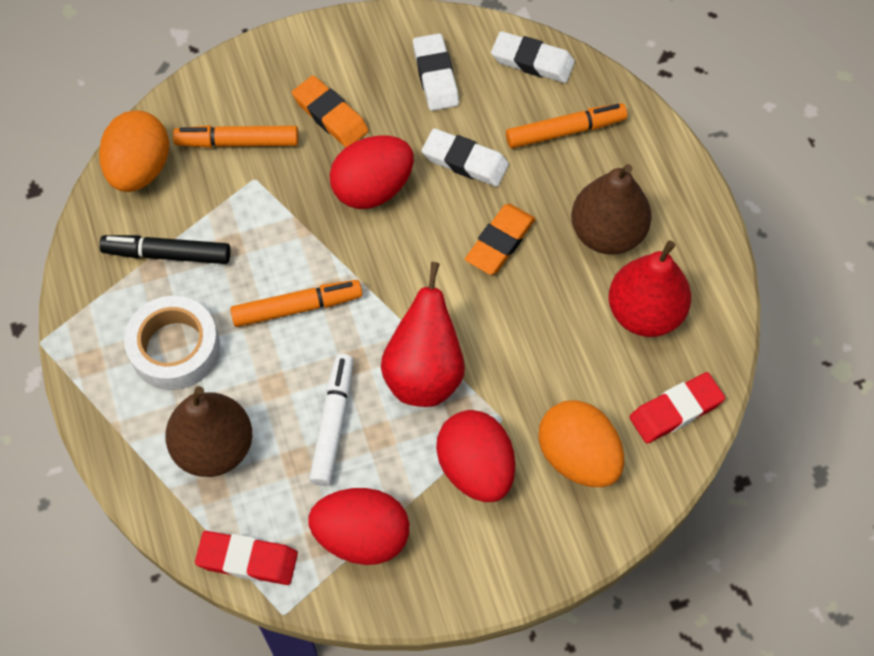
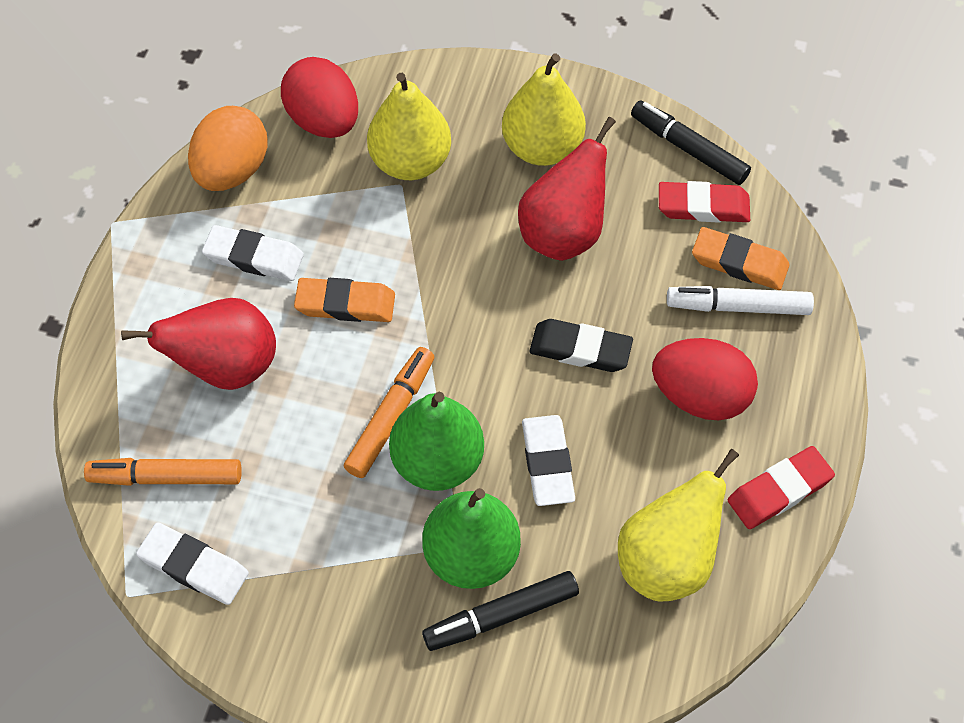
black eraser: none = 0 -> [529,319,633,372] = 1
black marker: [99,235,231,264] = 1 -> [422,571,579,651] [631,100,751,185] = 2
brown pear: [165,386,252,477] [571,164,652,255] = 2 -> none = 0
green pear: none = 0 -> [389,392,484,491] [422,488,521,589] = 2
orange egg: [99,110,169,192] [538,400,624,487] = 2 -> [188,106,268,191] = 1
orange marker: [173,125,299,148] [230,280,363,327] [506,103,627,149] = 3 -> [84,458,242,486] [344,347,434,478] = 2
red egg: [308,488,409,565] [330,136,414,209] [436,410,515,502] = 3 -> [281,57,358,138] [652,338,758,420] = 2
white tape: [124,296,220,390] = 1 -> none = 0
yellow pear: none = 0 -> [367,73,451,180] [502,53,586,166] [618,449,739,602] = 3

